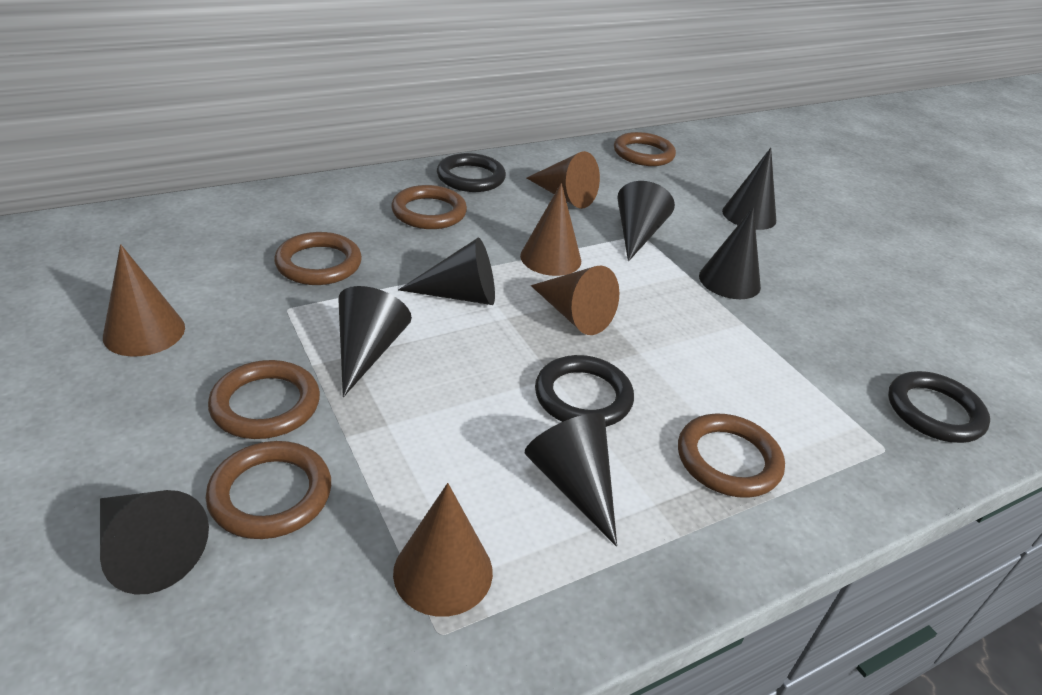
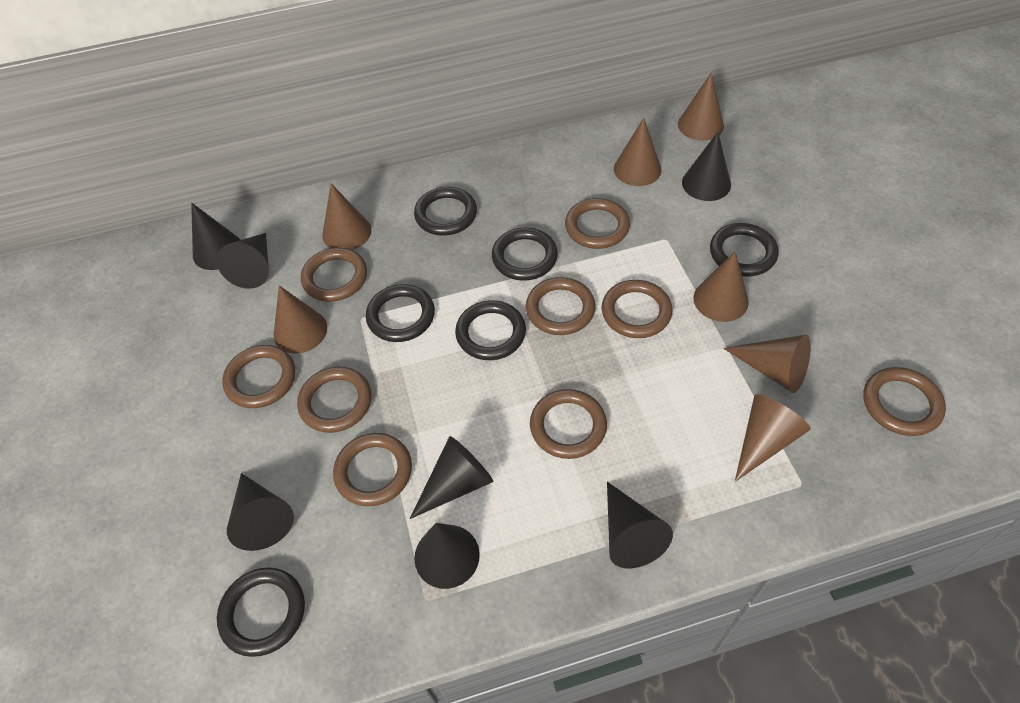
black ring: [437,153,506,192] [535,355,634,427] [888,371,990,443] = 3 -> [217,567,305,657] [366,284,435,342] [414,187,477,236] [455,300,526,360] [492,227,558,281] [710,223,779,276] = 6
brown cone: [103,244,185,357] [393,483,493,617] [520,183,581,276] [527,151,600,209] [531,265,619,335] = 5 -> [274,285,327,354] [322,184,371,250] [614,118,661,186] [678,73,724,141] [693,251,749,322] [723,335,811,393] [735,394,811,482] = 7
brown ring: [206,441,331,539] [208,360,320,439] [274,232,362,285] [391,185,467,229] [614,132,676,166] [678,414,785,498] = 6 -> [222,345,295,408] [297,367,371,433] [301,248,367,302] [333,433,412,506] [526,277,595,335] [530,389,607,459] [565,198,630,249] [602,280,672,338] [863,367,946,436] = 9

